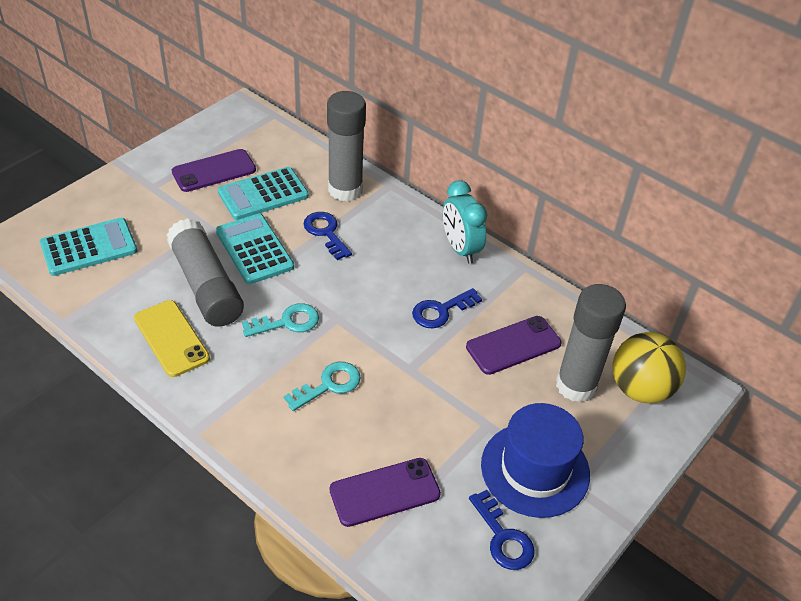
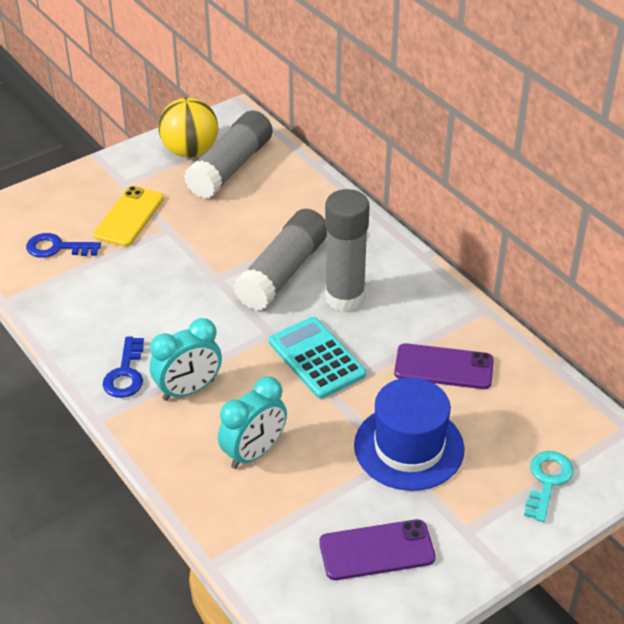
blue key: [304,212,352,260] [412,288,482,328] [469,490,535,570] = 3 -> [26,233,101,258] [103,337,144,398] = 2
purple phone: [172,149,256,192] [330,458,441,527] [466,316,561,375] = 3 -> [319,519,436,580] [394,343,494,389] = 2
turquoise calculator: [40,218,137,276] [216,214,294,284] [218,167,309,220] = 3 -> [269,317,366,399] = 1
turquoise clock: [443,180,487,264] = 1 -> [150,318,222,401] [218,377,287,469] = 2
turquoise key: [242,303,319,337] [284,362,361,411] = 2 -> [524,451,574,522] = 1

